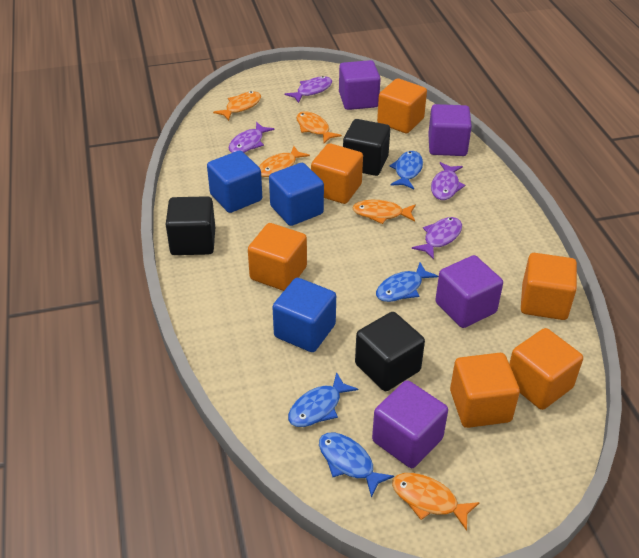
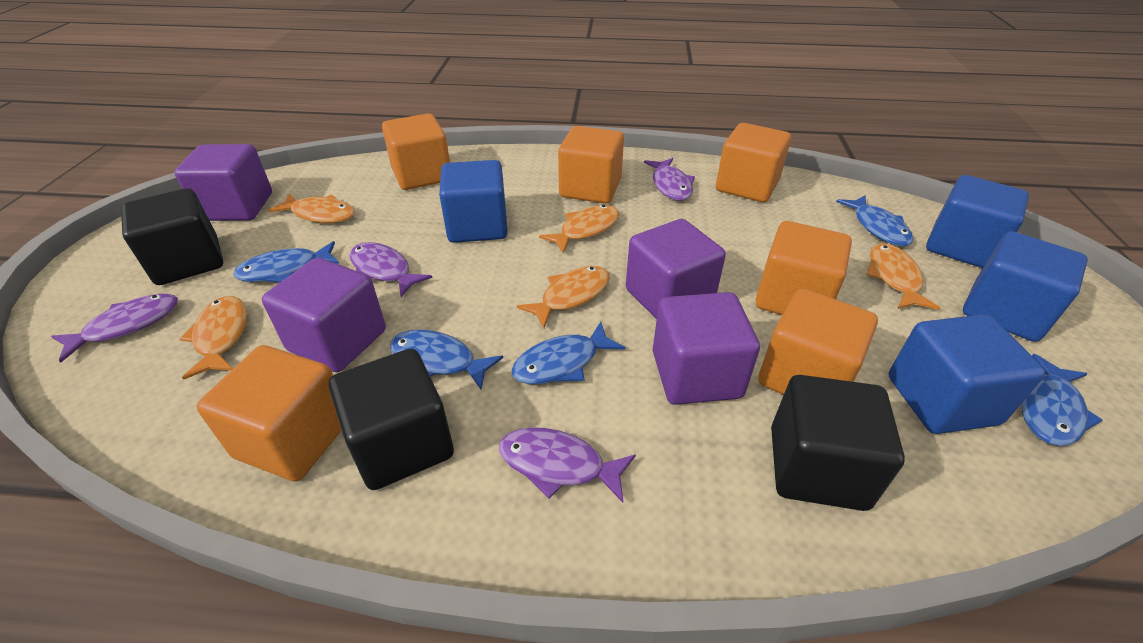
blue cube: [207,151,262,213] [269,163,324,226] [272,278,336,352] = 3 -> [439,160,508,243] [888,314,1045,434] [926,175,1029,268] [963,231,1088,342] = 4
blue fish: [288,372,358,427] [319,432,394,498] [376,263,438,302] [390,151,423,189] = 4 -> [233,241,339,282] [390,329,503,389] [511,322,625,384] [836,195,914,246] [1021,354,1103,446] = 5

